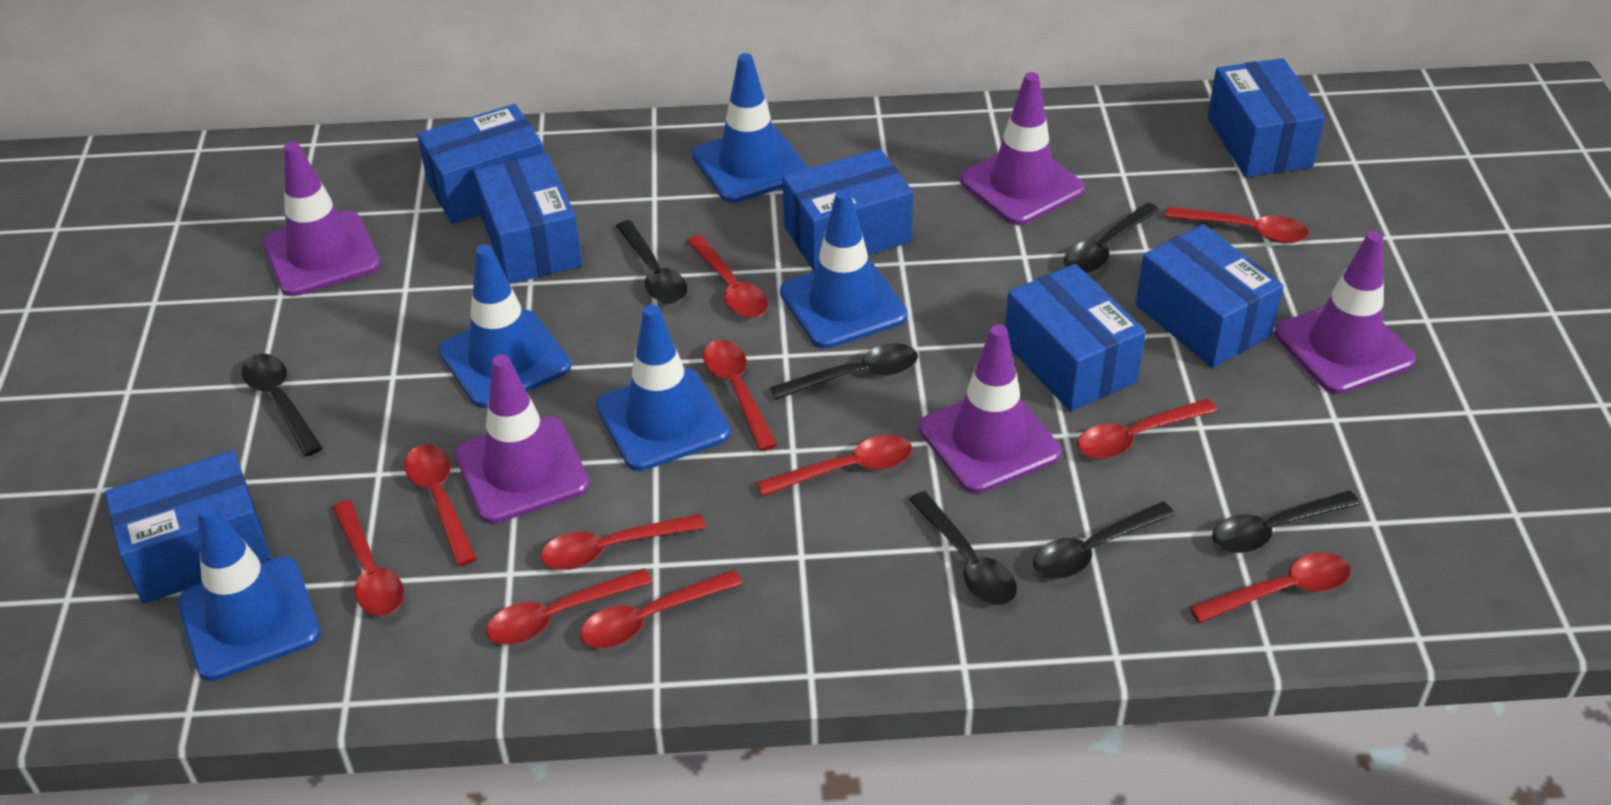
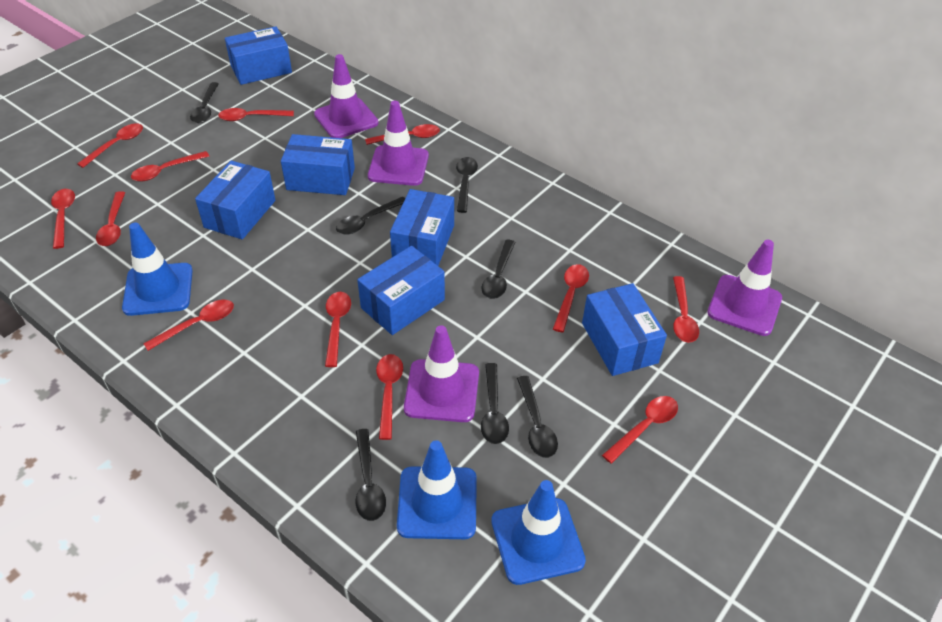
blue box: [105,450,271,604] [417,104,544,224] [473,153,582,284] [782,149,913,271] [1005,264,1146,411] [1136,224,1284,368] [1207,58,1325,177] = 7 -> [195,161,275,239] [225,26,292,85] [281,134,355,195] [357,246,445,335] [390,189,454,266] [582,283,667,376] = 6
blue traffic cone: [178,503,321,681] [439,244,571,408] [596,304,731,471] [692,53,808,203] [780,189,908,349] = 5 -> [122,222,193,316] [397,440,477,539] [491,480,586,585] = 3
purple traffic cone: [263,141,380,296] [455,354,589,524] [919,324,1061,493] [960,72,1085,225] [1275,231,1416,394] = 5 -> [314,54,379,138] [368,101,429,186] [404,325,479,422] [707,240,782,336] = 4
red spoon: [332,500,404,616] [404,445,477,566] [486,568,652,645] [541,514,706,570] [580,570,742,648] [686,235,768,318] [703,340,777,451] [756,435,912,497] [1077,399,1217,459] [1165,207,1309,243] [1190,553,1351,623] = 11 -> [51,189,75,249] [77,123,143,168] [96,191,125,246] [131,151,209,181] [143,300,234,351] [218,108,294,121] [325,292,351,367] [365,124,440,145] [376,354,403,440] [553,264,589,332] [602,396,678,464] [673,276,699,343] = 12

